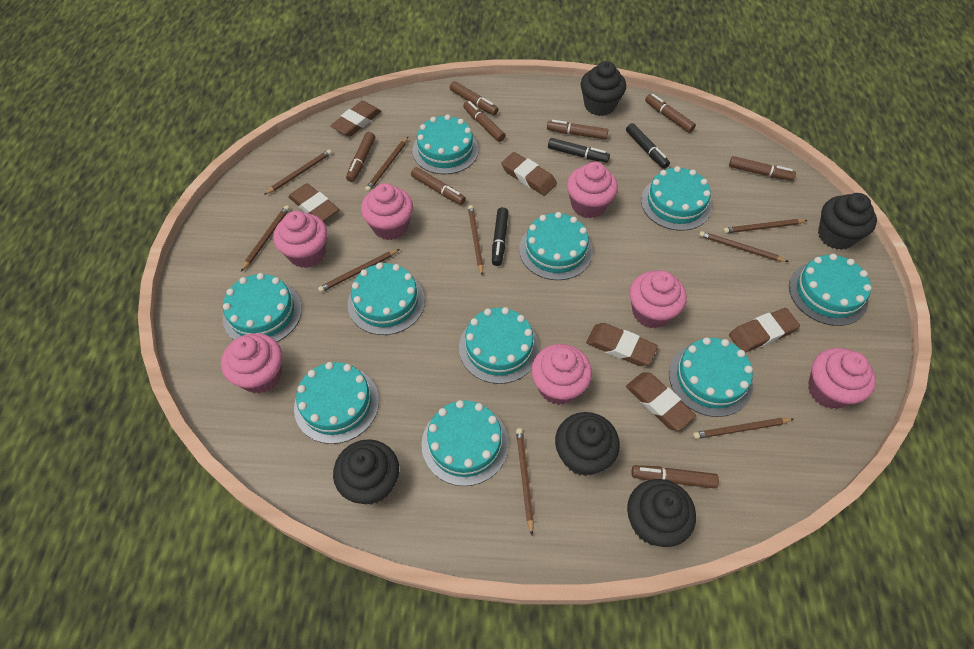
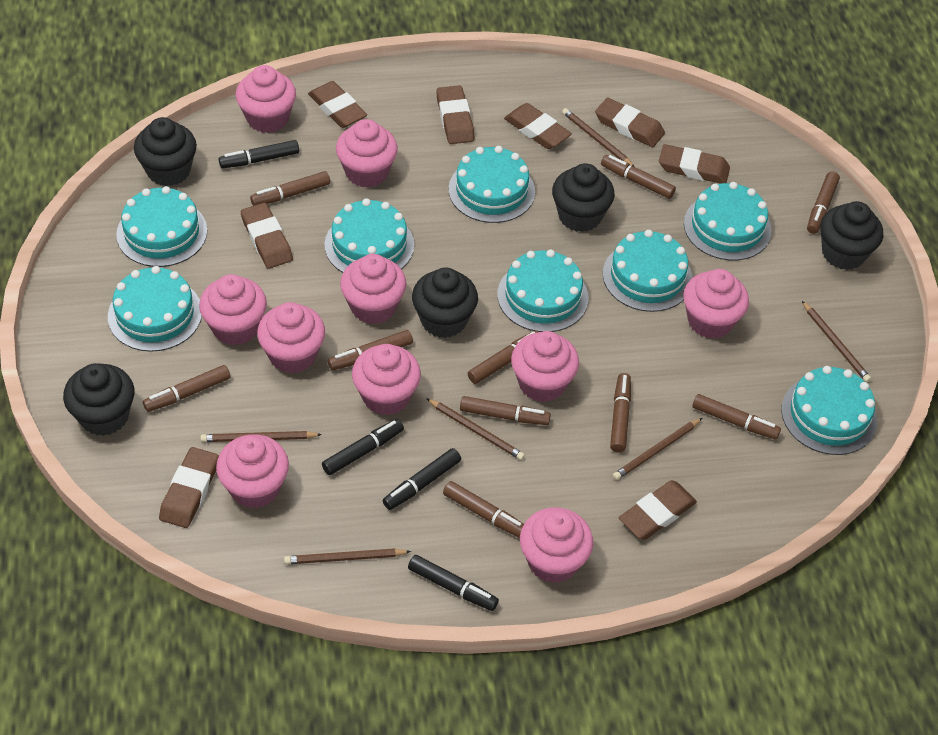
black marker: [492,207,509,266] [548,138,610,163] [626,123,670,169] = 3 -> [219,140,299,169] [322,419,404,475] [383,448,461,510] [408,555,499,611] = 4
brown eraser: [288,183,339,221] [330,101,381,137] [501,152,557,196] [586,323,658,366] [626,372,696,431] [729,308,800,353] = 6 -> [159,447,219,528] [241,203,293,269] [308,81,367,128] [436,85,474,144] [504,103,572,149] [595,98,665,147] [619,480,697,540] [659,144,730,184] = 8
brown marker: [346,132,375,182] [411,167,466,205] [450,81,499,115] [463,101,506,142] [547,120,608,140] [632,465,719,488] [645,94,696,133] [729,156,796,181] = 8 -> [143,365,230,412] [250,171,330,206] [328,330,413,371] [443,481,524,538] [460,396,551,425] [467,330,538,384] [601,155,676,199] [610,373,631,452] [692,394,781,439] [807,171,840,234] = 10
brown pencil: [241,205,290,271] [264,149,332,195] [318,249,400,293] [365,137,408,192] [468,205,483,275] [516,428,534,535] [693,418,794,439] [699,231,789,262] [723,219,808,234] = 9 -> [200,431,322,442] [284,548,411,564] [426,398,525,460] [562,108,635,167] [613,418,702,480] [802,301,871,382] = 6
pink cupcake: [221,333,283,394] [273,211,327,268] [361,183,413,240] [531,344,592,405] [567,162,618,218] [629,271,687,329] [808,348,876,409] = 7 -> [199,274,267,346] [216,434,289,508] [236,65,296,133] [257,302,325,374] [336,119,398,188] [340,254,406,324] [352,344,421,415] [511,331,579,402] [520,507,593,583] [683,269,749,339] = 10
turquoise cake: [223,273,302,342] [294,362,379,444] [347,263,425,335] [413,115,479,174] [421,400,509,486] [459,307,539,384] [519,212,593,280] [641,166,712,231] [669,337,753,417] [789,254,872,326] = 10 -> [108,266,202,352] [116,186,207,267] [325,198,414,273] [449,146,535,223] [497,249,589,332] [603,230,693,312] [684,182,772,260] [781,366,877,455] = 8

